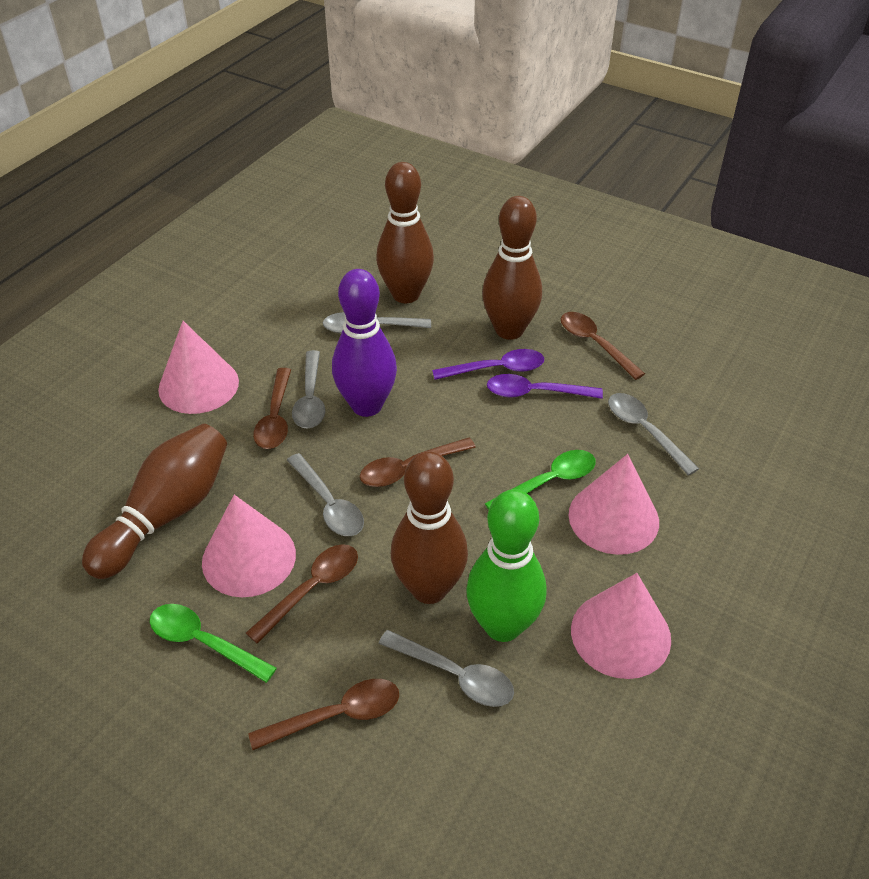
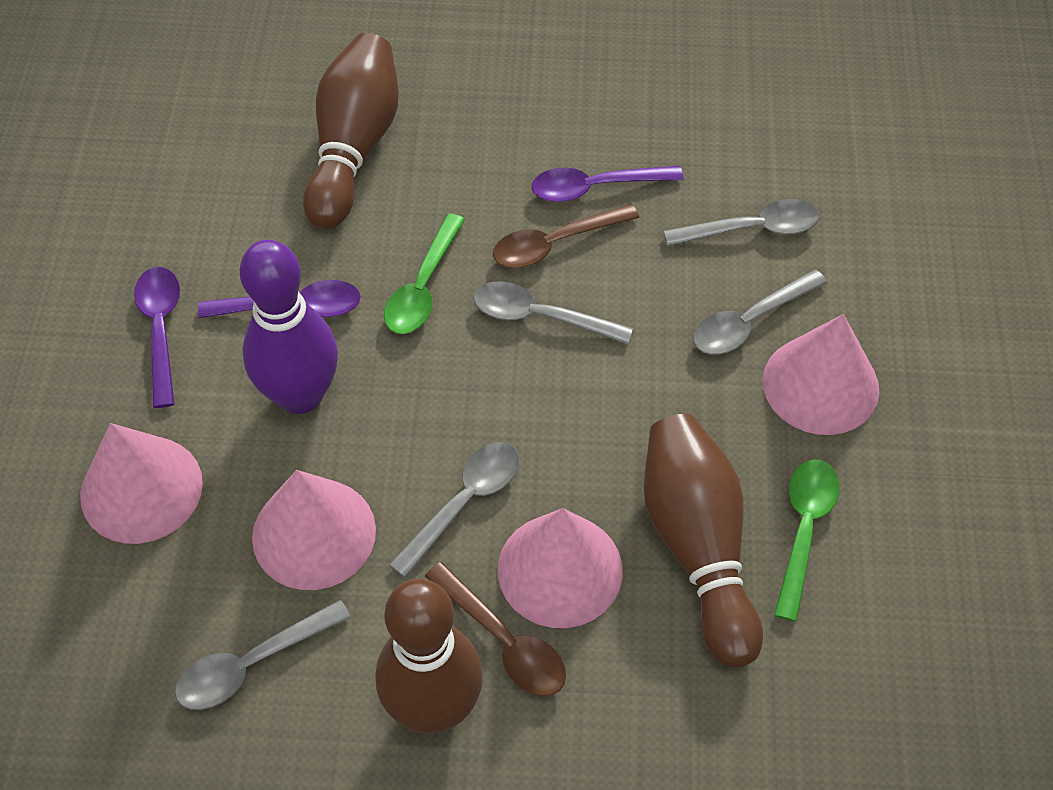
brown bowling pin: [82,424,227,579] [376,162,434,303] [391,451,468,604] [482,196,542,340] = 4 -> [303,33,399,229] [376,579,483,734] [644,414,763,667] = 3
brown spoon: [246,544,358,644] [248,679,399,750] [253,368,291,449] [360,438,476,487] [561,312,645,380] = 5 -> [425,562,566,696] [493,204,639,268] = 2
green bowling pin: [466,489,546,642] = 1 -> none = 0
purple spoon: [432,349,544,380] [487,374,603,399] = 2 -> [134,267,180,408] [198,280,361,318] [532,166,683,202] = 3

